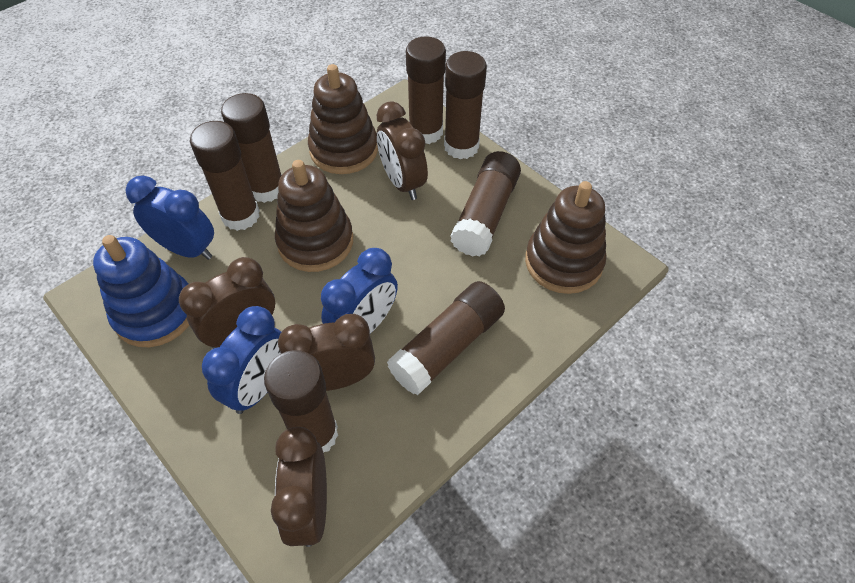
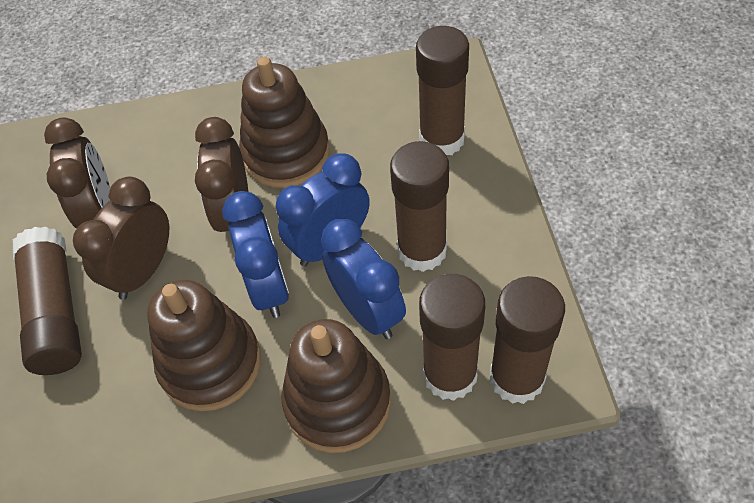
blue stacking toy: [93,235,189,347] = 1 -> none = 0
brown clock: [179,257,275,349] [271,427,327,547] [278,314,375,391] [377,101,428,200] = 4 -> [44,117,111,229] [73,176,169,300] [195,117,248,232] = 3
brown glue stick: [190,121,260,231] [221,93,282,203] [264,350,338,453] [387,281,505,395] [406,37,446,144] [444,51,487,159] [450,151,521,256] = 7 -> [12,227,82,375] [390,141,449,272] [416,26,469,156] [419,274,485,401] [490,276,565,404] = 5

